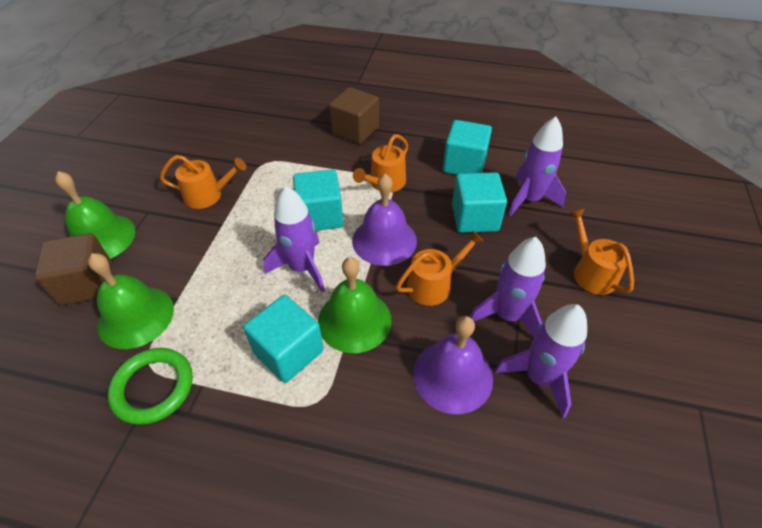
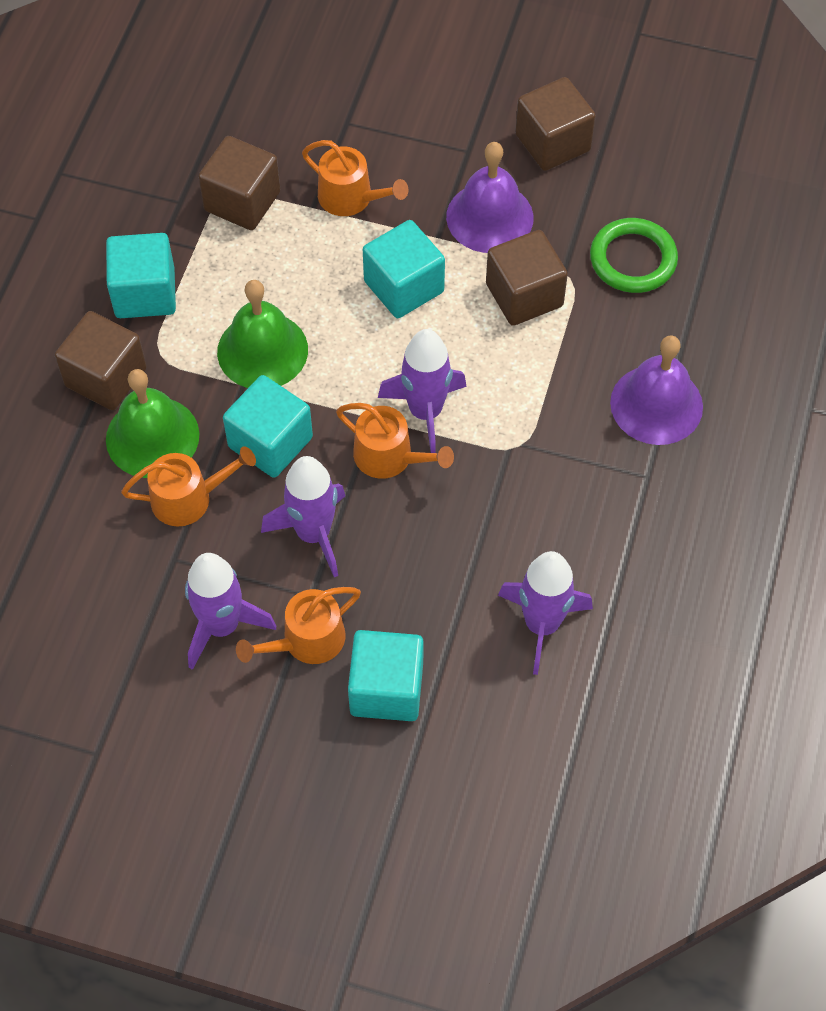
brown cube: [35,233,112,305] [329,87,379,145] = 2 -> [55,311,147,410] [198,136,280,230] [486,230,568,326] [515,77,596,171] = 4
green bell: [55,171,136,259] [88,253,174,349] [318,257,391,353] = 3 -> [106,369,199,478] [217,280,308,388] = 2

